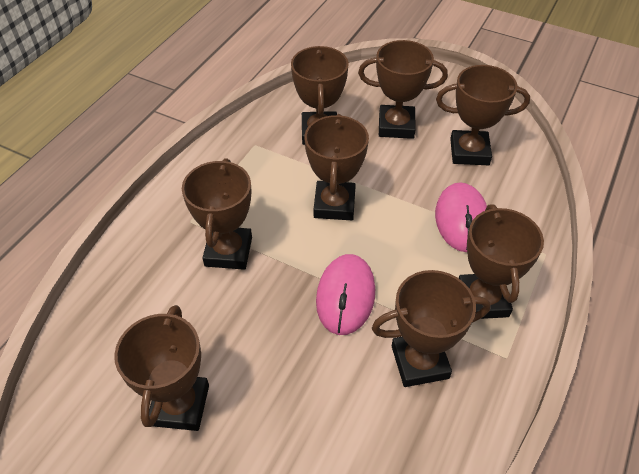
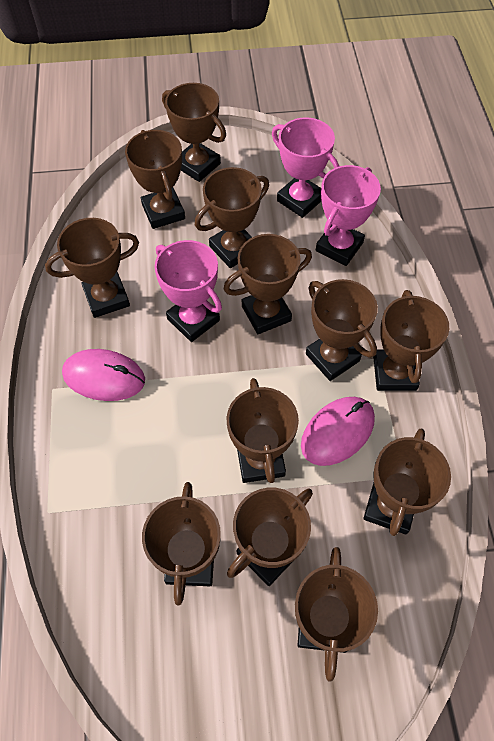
brown trophy: [114,305,209,431] [182,158,252,270] [291,46,349,145] [304,114,369,220] [358,40,448,139] [372,270,491,387] [436,65,530,165] [459,204,544,319] = 8 -> [45,218,139,318] [125,130,185,229] [142,482,221,606] [162,83,226,182] [195,167,269,268] [224,234,312,334] [227,378,299,483] [227,488,313,586] [295,547,378,682] [306,279,378,381] [364,428,451,536] [373,290,449,391] = 12
pink trophy: none = 0 -> [155,240,222,342] [272,117,339,218] [316,165,381,266] = 3

